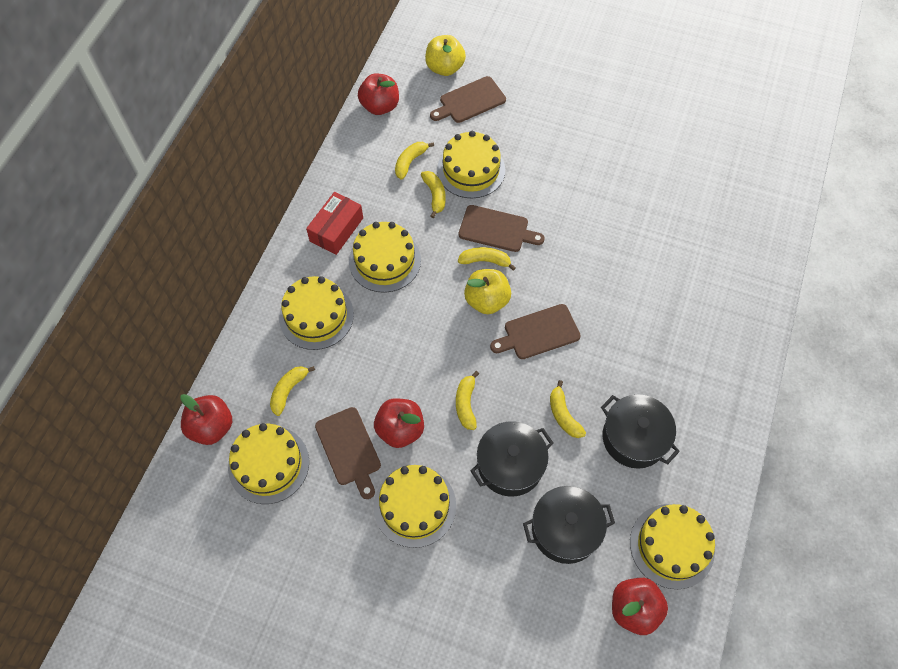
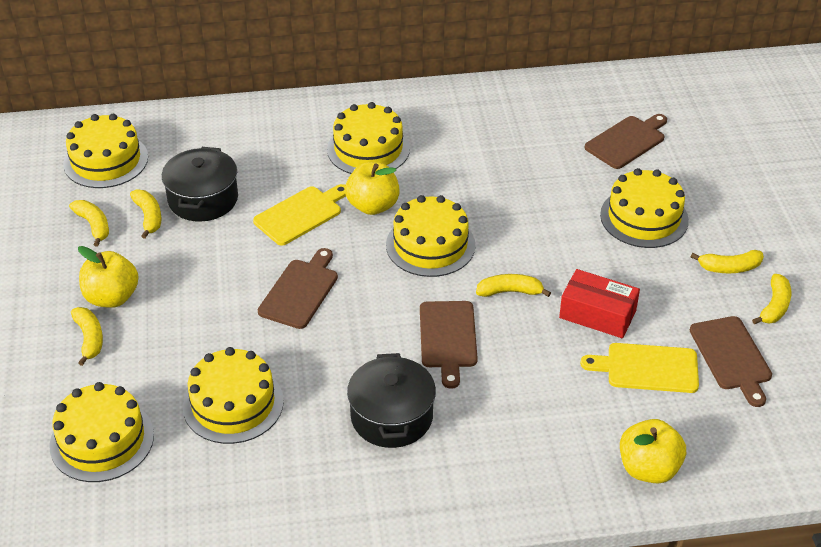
black pot: [471,421,553,497] [523,486,615,564] [601,394,680,469] = 3 -> [162,147,238,222] [347,353,436,448] = 2
red apple: [180,394,232,445] [358,73,399,115] [374,398,424,448] [612,578,668,635] = 4 -> none = 0
yellow apple: [425,35,466,76] [464,269,511,314] = 2 -> [78,246,139,308] [345,162,400,215] [620,419,686,483] = 3
yellow cutting board: none = 0 -> [253,184,346,246] [580,343,699,393] = 2

